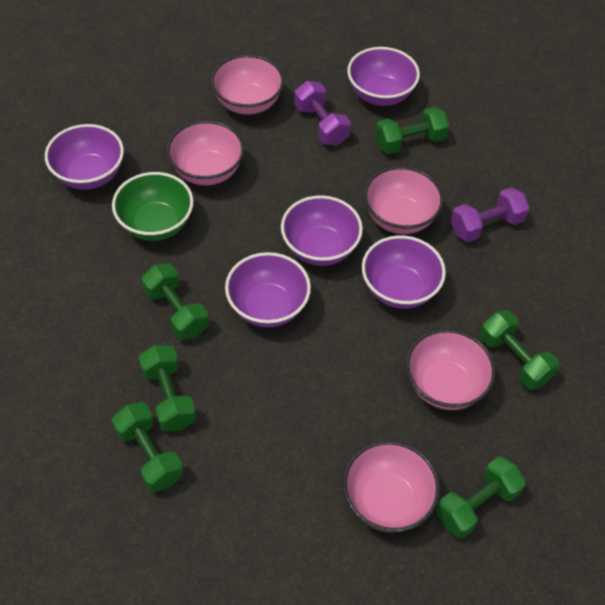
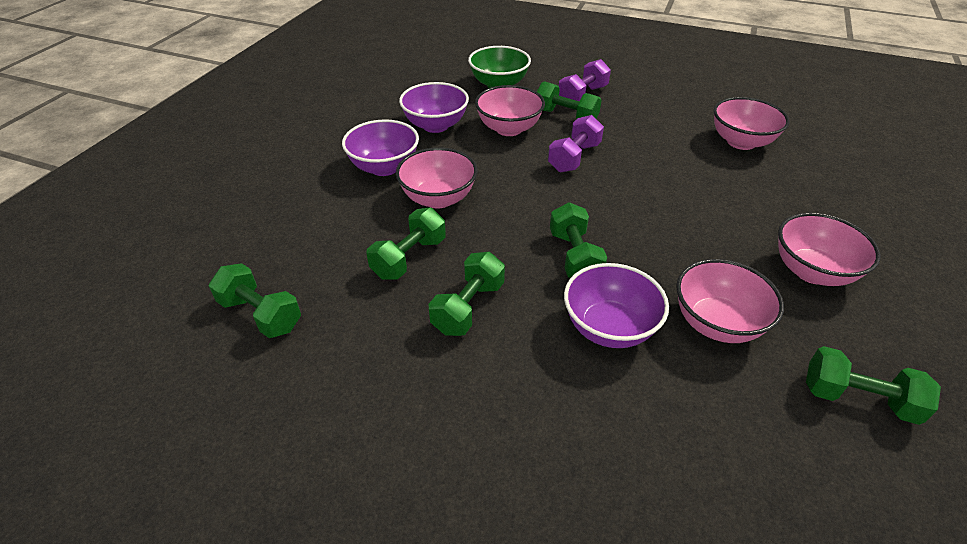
purple bowl: [45,124,124,190] [225,252,311,327] [281,195,363,266] [347,47,420,106] [362,235,446,309] = 5 -> [342,119,419,176] [399,82,469,133] [564,263,669,348] = 3

